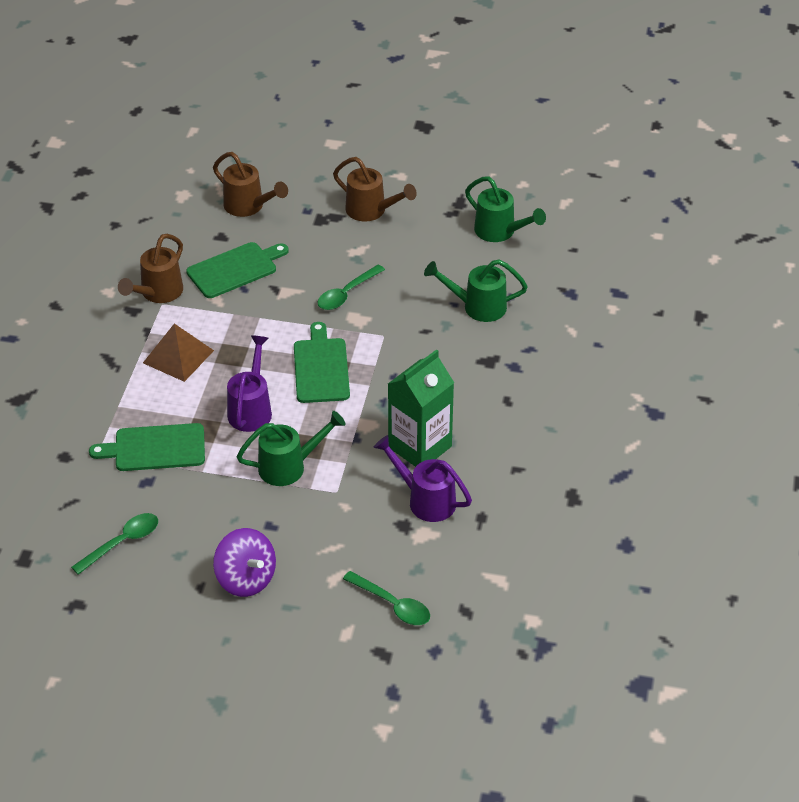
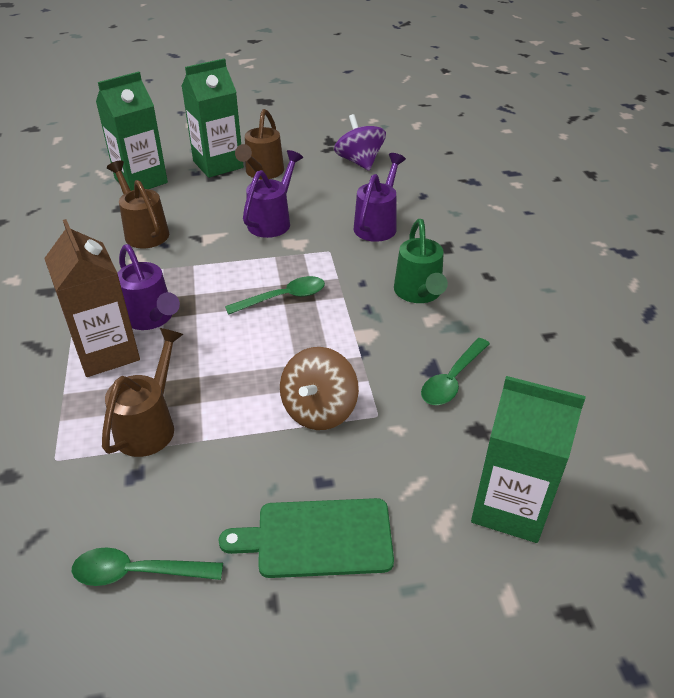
brown carton: none = 0 -> [44,219,140,377] = 1
brown pyramid: [143,323,214,382] = 1 -> none = 0
brown spinning top: none = 0 -> [280,347,359,430] = 1
green carton: [388,349,454,467] = 1 -> [96,72,168,191] [182,58,244,178] [471,376,586,543] = 3
green cutting board: [89,423,205,471] [186,242,289,298] [294,322,350,403] = 3 -> [219,498,394,578] = 1
green watering can: [236,411,346,486] [424,260,528,322] [465,176,546,242] = 3 -> [394,219,448,303] = 1
purple watering can: [227,335,272,432] [373,435,472,522] = 2 -> [118,244,180,330] [243,150,303,238] [354,153,406,242] = 3

